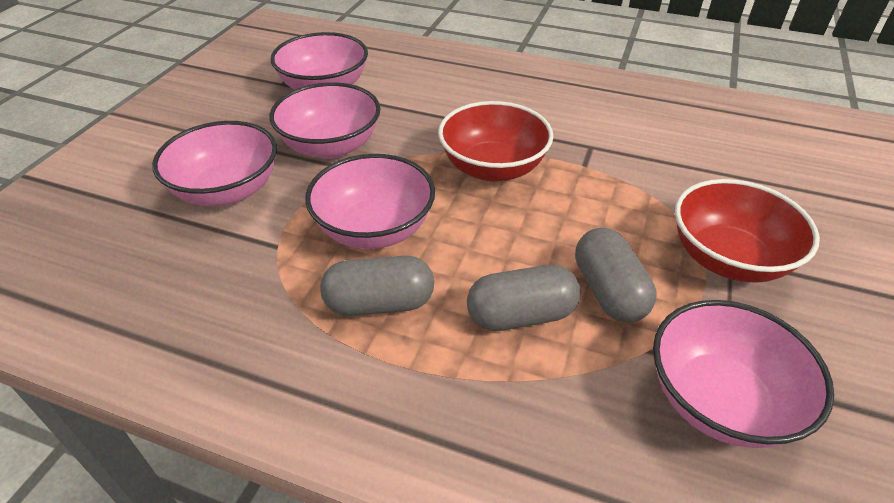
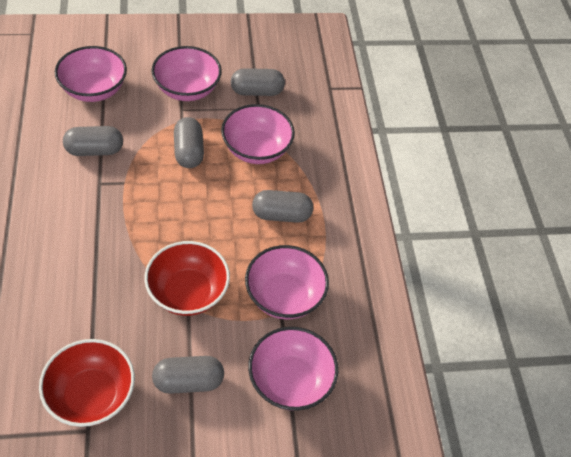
grey capsule: [320,256,434,316] [467,265,581,331] [575,228,656,323] = 3 -> [63,126,123,156] [152,356,224,394] [174,117,204,168] [231,68,285,96] [252,190,313,223] = 5

